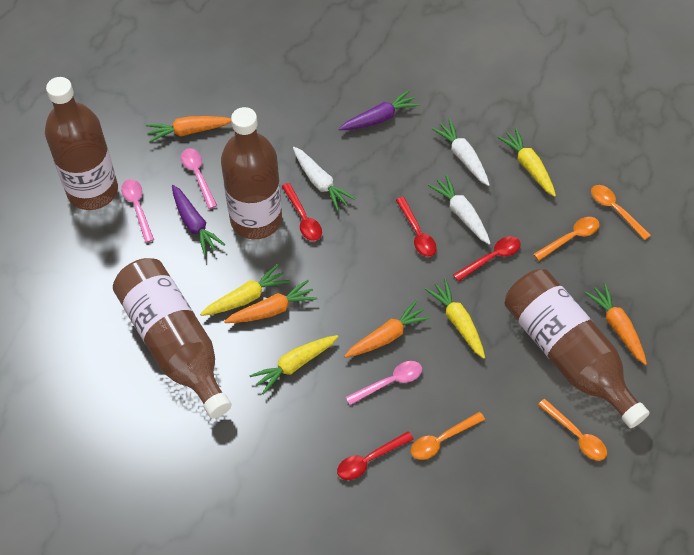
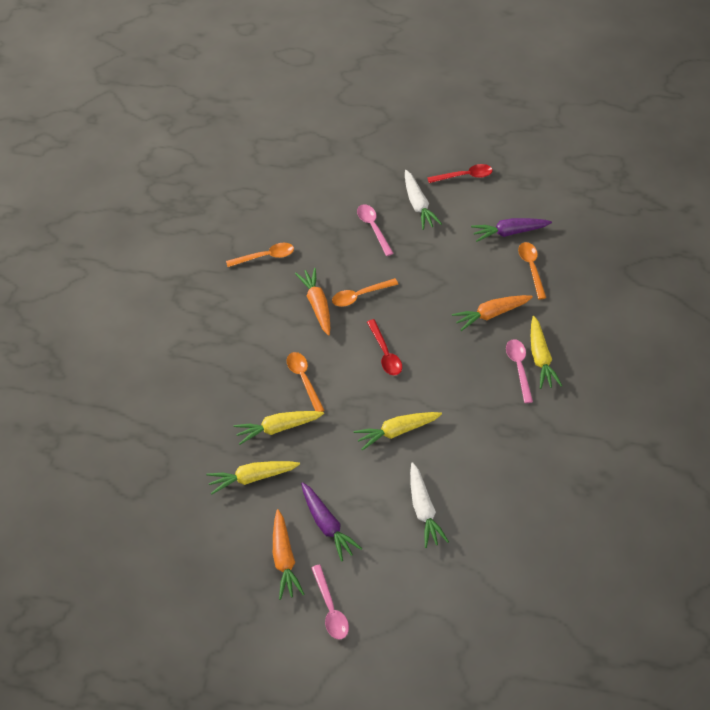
brown bottle: [45,77,118,210] [113,258,232,418] [221,107,282,239] [504,269,650,428] = 4 -> none = 0
orange carrot: [146,116,231,143] [224,280,317,323] [344,300,431,358] [585,283,647,365] = 4 -> [273,509,305,600] [295,268,330,336] [452,295,533,331] = 3
red spoon: [282,183,322,241] [337,431,414,480] [396,197,437,257] [453,236,521,282] = 4 -> [367,319,402,375] [427,164,493,183] = 2
white carrot: [293,147,356,211] [428,175,491,245] [431,119,490,186] = 3 -> [405,170,442,230] [410,462,449,548] = 2

